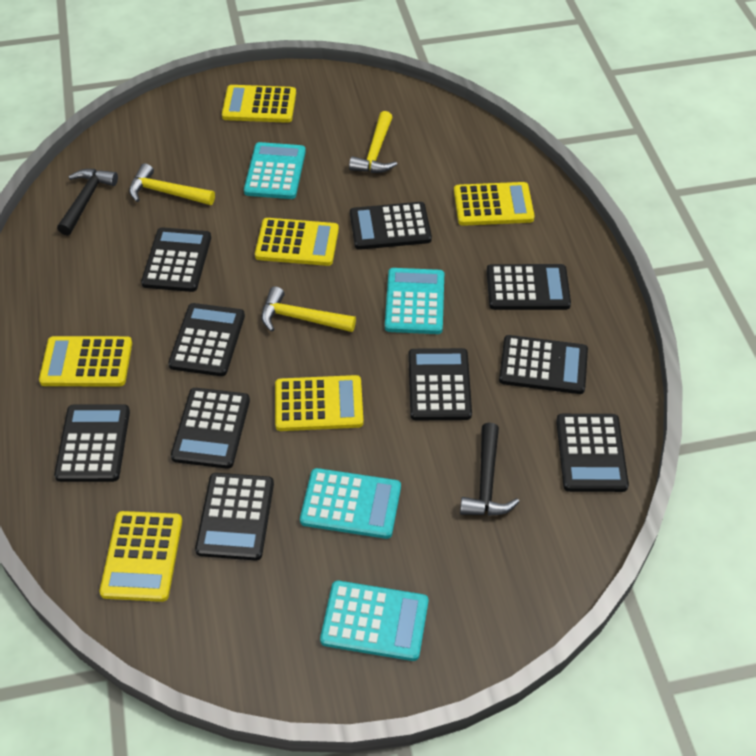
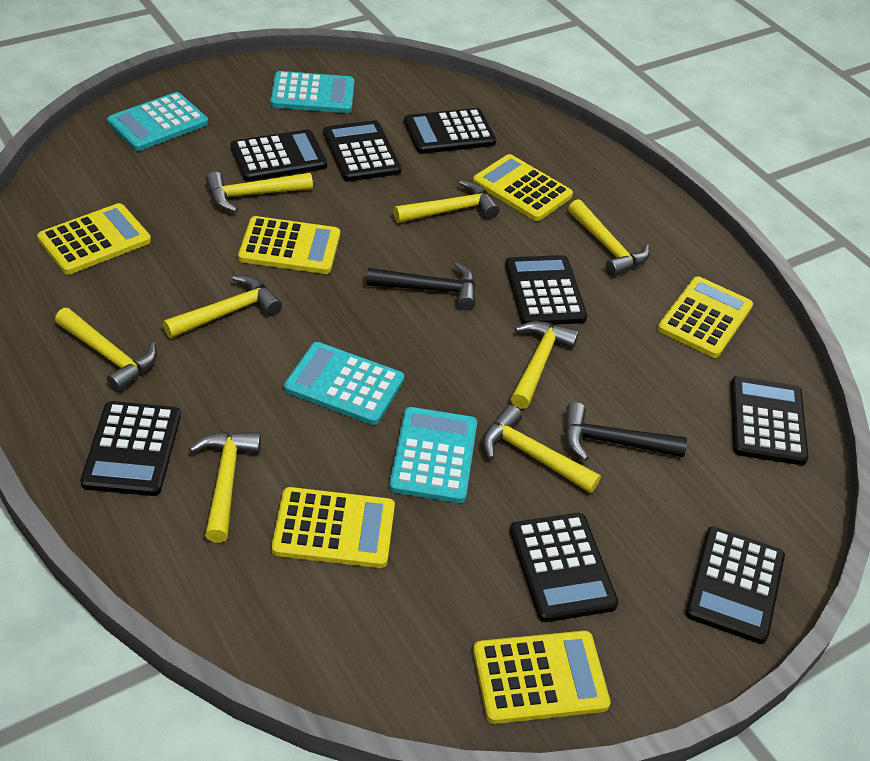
black calculator: [54,404,130,482] [141,227,211,292] [168,303,245,376] [171,388,250,469] [195,473,274,561] [350,202,432,250] [408,348,472,420] [487,264,571,310] [499,335,588,394] [556,414,629,492] = 10 -> [80,401,181,496] [230,129,327,181] [323,120,402,181] [404,108,496,154] [505,255,587,325] [510,513,619,622] [685,526,785,644] [730,376,808,465] = 8
yellow hammer: [129,163,215,205] [261,286,356,332] [349,111,397,173] = 3 -> [55,308,157,392] [163,275,282,338] [189,432,261,543] [206,171,313,212] [393,180,499,223] [482,405,601,493] [511,321,579,409] [568,199,650,277] = 8

